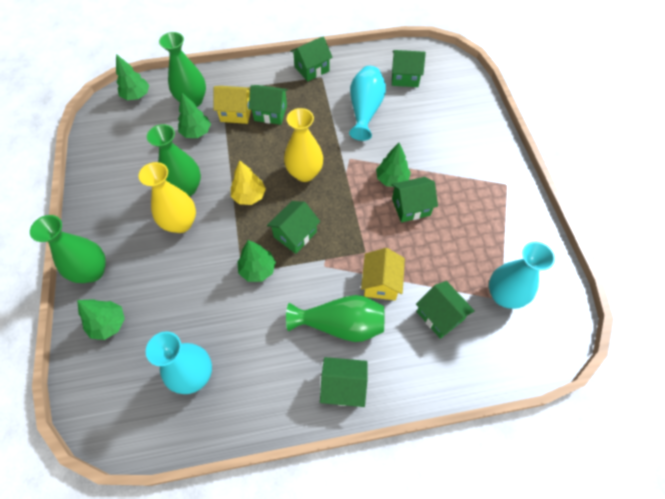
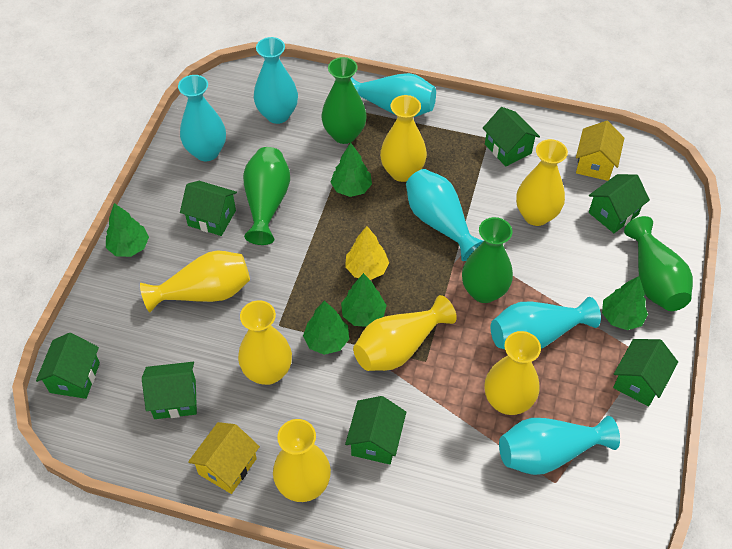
turquoise vase: [146,331,212,394] [349,66,386,141] [489,242,555,309] = 3 -> [178,75,226,161] [254,37,298,124] [351,73,436,117] [406,169,483,261] [491,297,601,349] [499,416,620,475] = 6
yellow vase: [139,162,196,233] [284,108,323,182] = 2 -> [140,250,250,312] [238,300,292,385] [273,419,331,502] [353,295,457,371] [380,95,427,182] [485,331,541,415] [516,139,568,226] = 7

